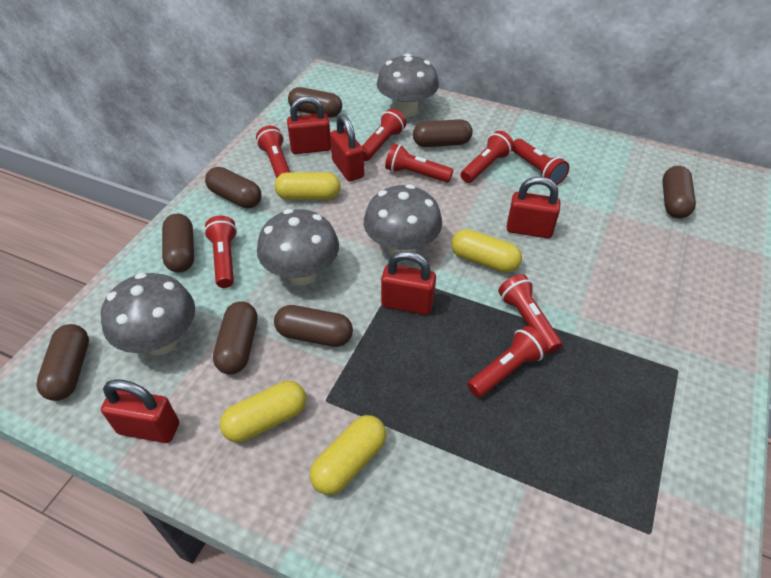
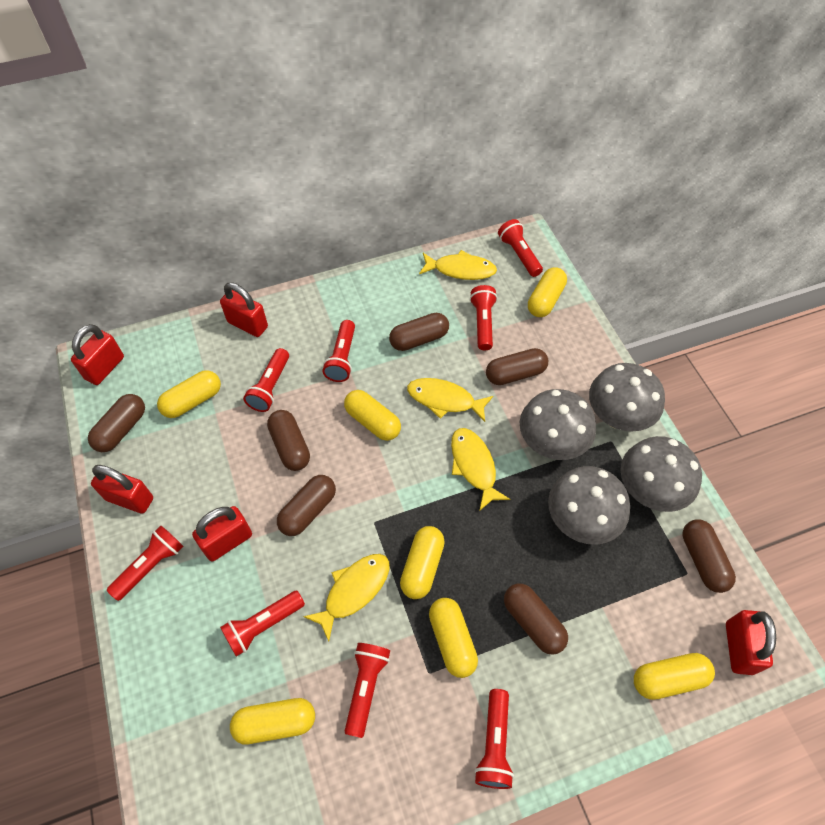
brown capsule: [36,324,89,401] [162,214,194,272] [205,167,262,208] [213,301,257,374] [274,305,353,347] [288,87,342,118] [413,119,473,147] [662,166,696,218] = 8 -> [88,394,145,452] [267,410,310,471] [277,475,336,536] [389,313,449,351] [486,348,548,385] [504,583,568,655] [682,520,736,593] = 7
yellow capsule: [220,381,306,442] [275,172,341,200] [310,415,386,495] [451,229,522,273] = 4 -> [157,370,221,418] [230,698,315,744] [344,390,401,441] [400,526,445,599] [429,598,478,678] [528,267,567,317] [634,653,715,700] = 7
yellow fish: none = 0 -> [303,554,389,641] [407,378,493,422] [419,250,497,280] [451,428,510,511] = 4

